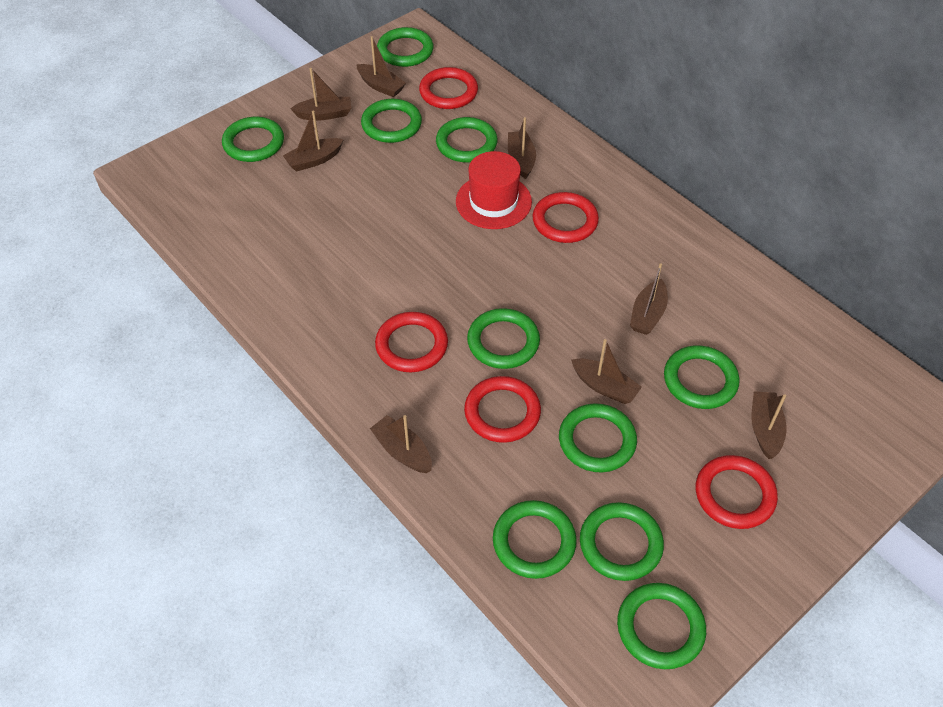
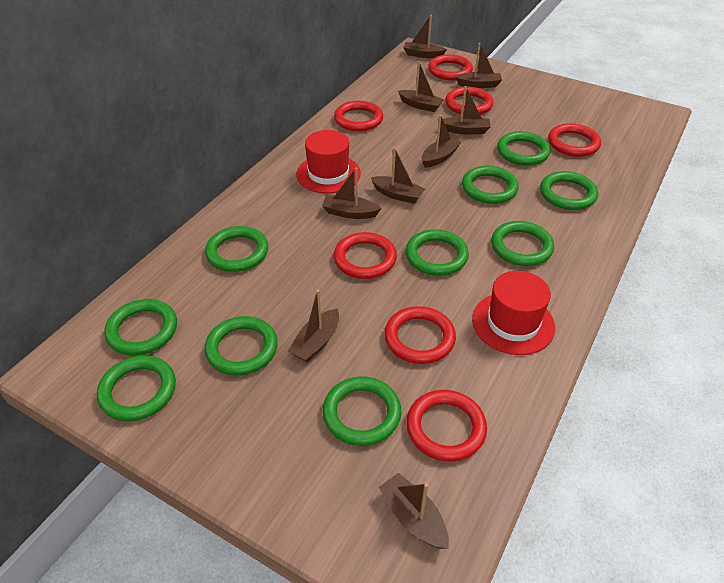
brown boat: [283,111,344,172] [291,68,351,121] [356,36,406,97] [370,415,432,473] [508,117,536,179] [571,339,642,404] [630,263,668,335] [751,391,787,459] = 8 -> [288,290,339,362] [322,167,382,219] [371,147,425,204] [379,473,449,549] [398,61,444,112] [403,15,447,58] [422,115,461,168] [443,86,490,134] [455,43,502,88] = 9
red hat: [456,151,532,229] = 1 -> [296,130,361,194] [472,271,555,355] = 2
red ring: [375,312,448,372] [419,67,478,109] [464,376,541,443] [532,192,599,243] [696,455,778,529] = 5 -> [334,101,383,131] [334,232,397,279] [384,306,456,364] [406,390,487,462] [428,54,473,80] [445,87,493,115] [548,123,601,157] = 7

